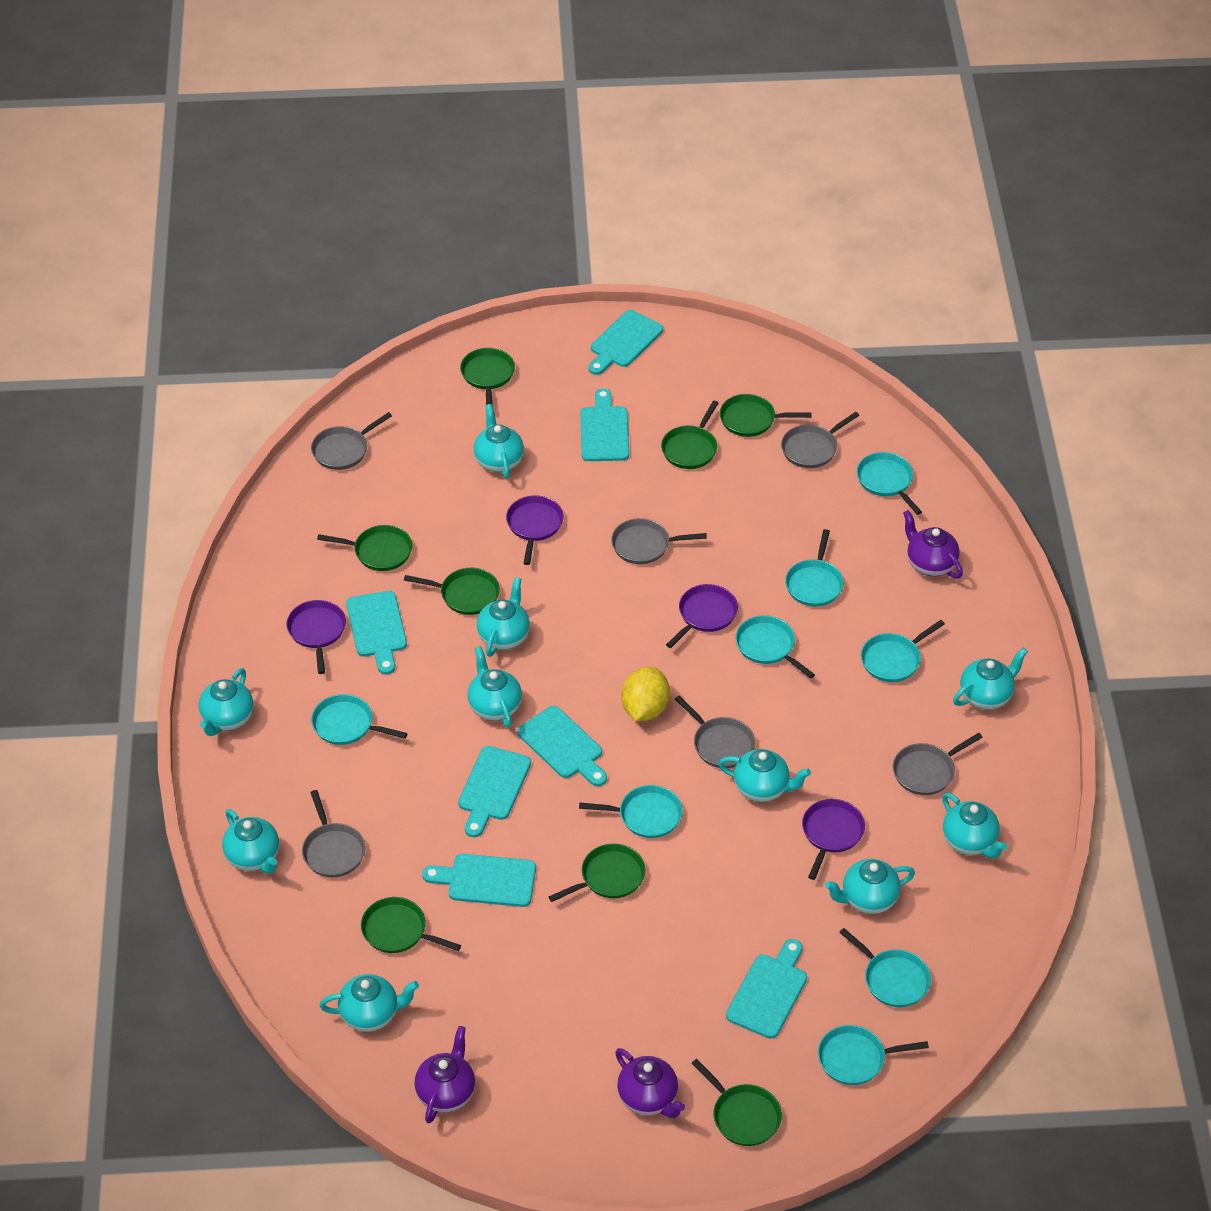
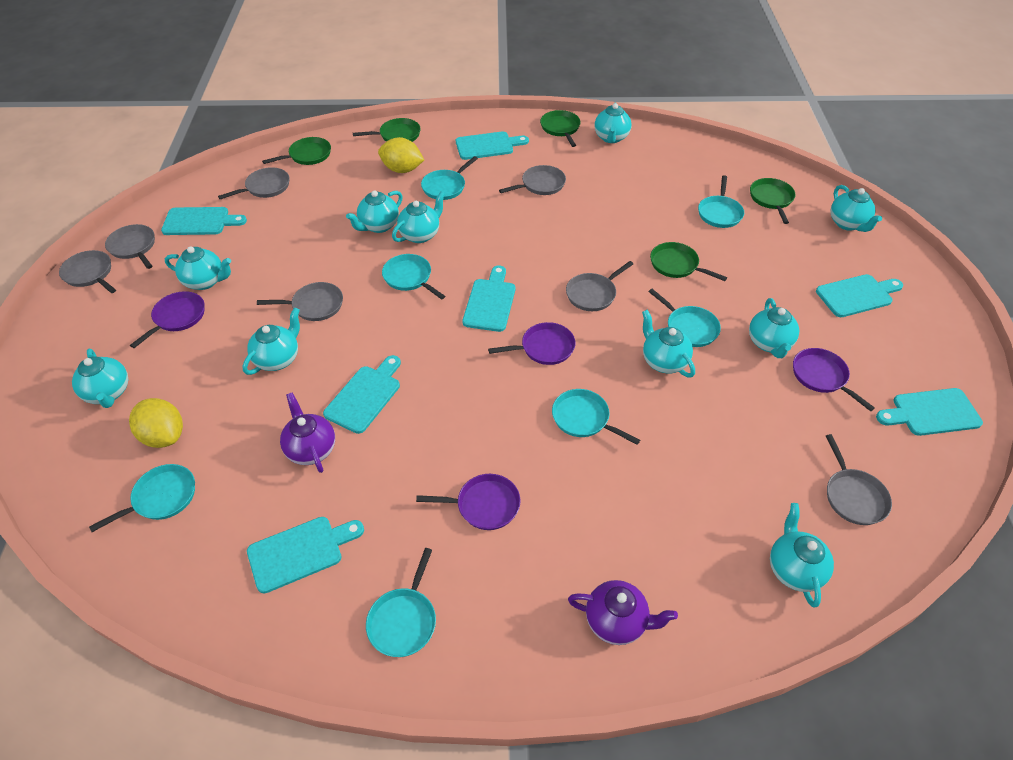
green pan: [317,525,412,571] [361,897,461,953] [404,568,500,615] [460,348,515,407] [548,844,645,902] [661,401,718,469] [691,1059,782,1146] [720,394,811,437] = 8 -> [262,137,331,165] [353,118,421,142] [540,110,581,147] [650,242,727,281] [750,178,795,224] = 5
grey pan: [302,790,365,877] [311,412,392,470] [611,518,707,564] [674,696,755,768] [781,412,859,468] [893,733,983,795] = 6 -> [59,250,116,293] [105,224,155,269] [218,167,290,199] [257,282,343,321] [499,165,566,195] [566,261,633,311] [826,434,892,525] = 7
purple teapot: [414,1026,475,1124] [615,1048,685,1118] [903,510,963,579] = 3 -> [280,393,335,473] [568,580,678,645] = 2
turquoise pan: [311,694,407,745] [579,785,683,838] [735,615,815,679] [785,529,844,606] [818,1025,929,1085] [839,928,931,1007] [857,452,922,515] [861,620,945,682] = 8 -> [89,464,195,532] [366,548,436,657] [382,254,445,300] [421,156,478,200] [552,389,640,445] [648,289,721,347] [698,176,744,228] = 7
yellow lemon: [621,667,670,721] = 1 -> [129,398,183,448] [378,137,424,173] = 2

